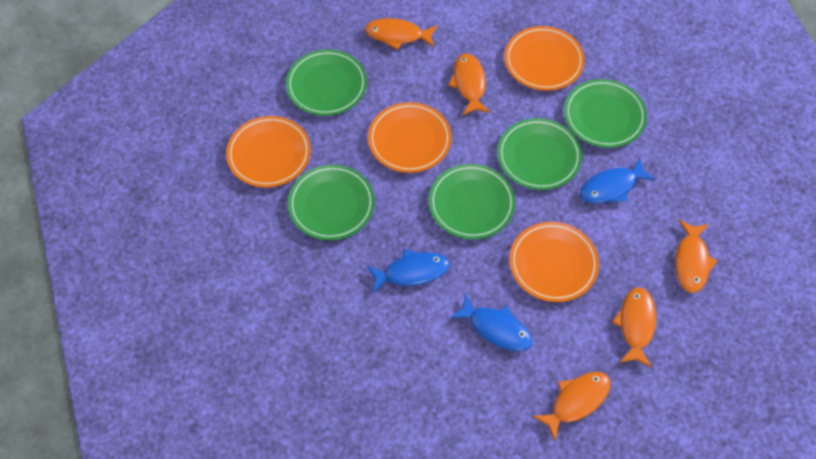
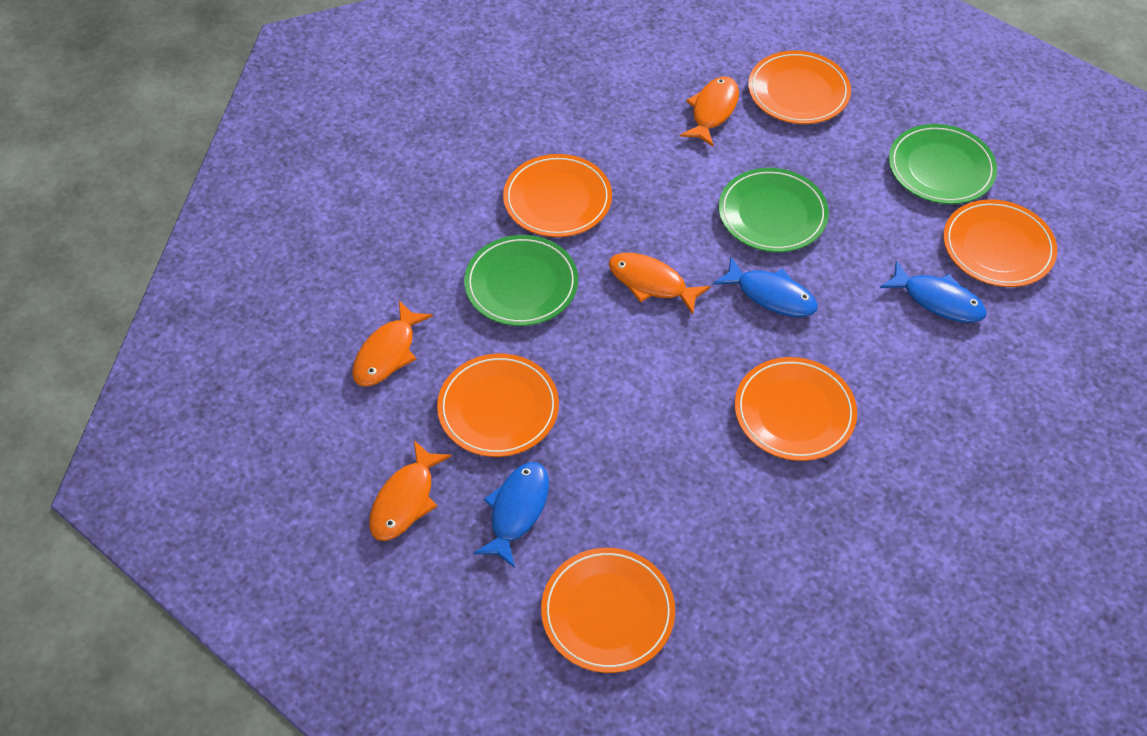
green plate: [286,50,367,116] [288,165,375,240] [429,164,515,239] [497,118,582,190] [564,79,647,148] = 5 -> [464,235,578,326] [718,168,829,252] [889,124,997,204] = 3
orange fish: [365,18,437,50] [448,53,490,115] [532,372,610,441] [612,287,656,367] [675,220,717,293] = 5 -> [352,301,433,387] [369,440,452,541] [608,253,711,314] [680,76,739,146] = 4
orange plate: [226,116,311,188] [368,102,452,173] [505,26,585,91] [509,222,599,302] = 4 -> [437,353,559,457] [503,154,612,237] [541,548,675,673] [735,357,857,461] [748,50,851,124] [943,200,1057,287] = 6

